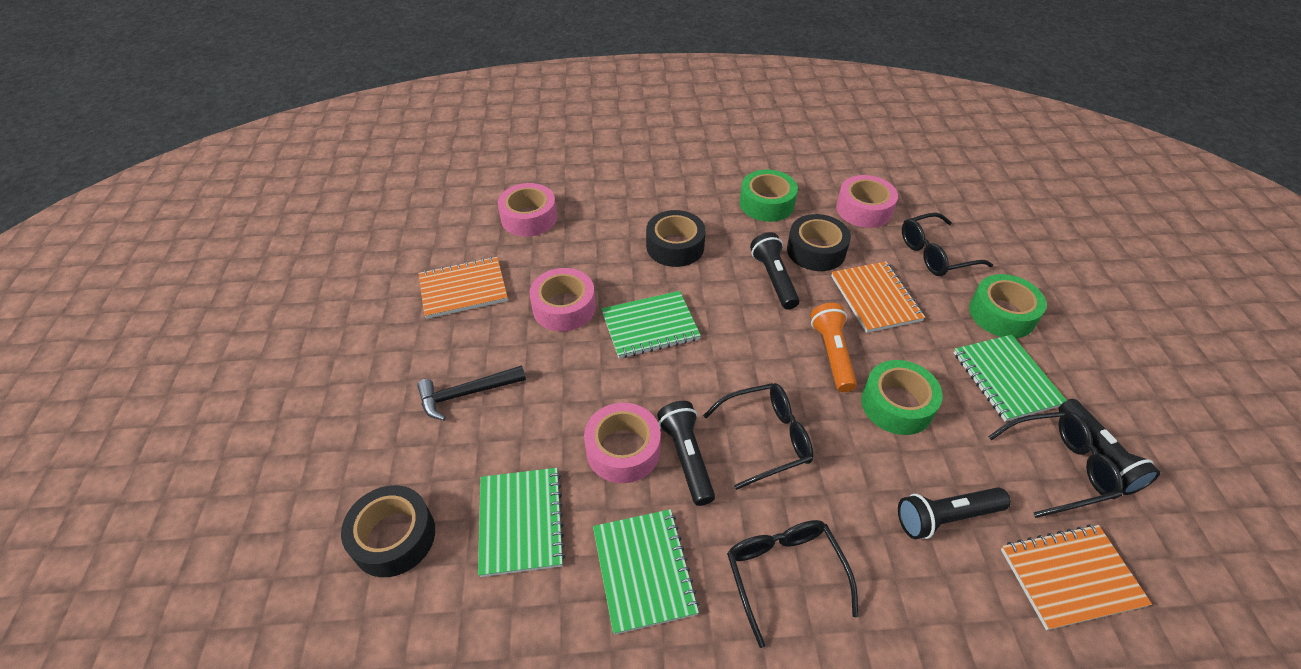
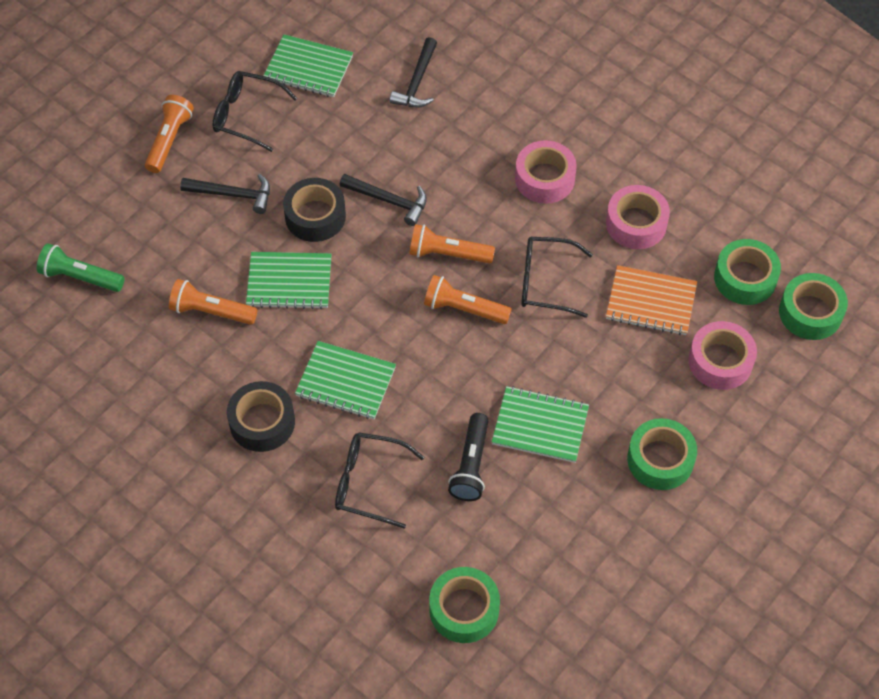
black flashlight: [657,401,715,506] [750,232,799,310] [898,487,1011,539] [1058,399,1160,495] = 4 -> [448,413,489,501] = 1
black glasses: [703,383,813,490] [727,520,859,648] [902,212,993,276] [988,411,1123,518] = 4 -> [212,71,297,152] [335,432,424,529] [521,237,593,318] = 3
black hammer: [417,365,526,421] = 1 -> [180,174,270,214] [339,174,427,226] [390,37,437,108] = 3
black tape: [341,485,435,577] [646,210,706,267] [787,214,851,271] = 3 -> [227,381,295,452] [283,178,346,242] = 2
green flashlight: none = 0 -> [37,243,125,292] = 1
green tape: [740,170,798,222] [861,360,943,435] [969,274,1047,338] = 3 -> [429,567,500,643] [627,418,697,490] [714,239,781,305] [779,273,848,340] = 4
orange flashlight: [811,303,857,392] = 1 -> [145,95,194,173] [169,279,257,325] [409,224,495,263] [424,275,512,324] = 4
orange notebook: [418,256,508,319] [831,261,925,333] [1001,524,1152,630] = 3 -> [606,265,697,335] = 1
pink tape: [498,183,557,237] [529,268,596,331] [584,403,661,483] [836,175,898,228] = 4 -> [515,140,577,204] [606,185,670,249] [688,321,757,390] = 3

